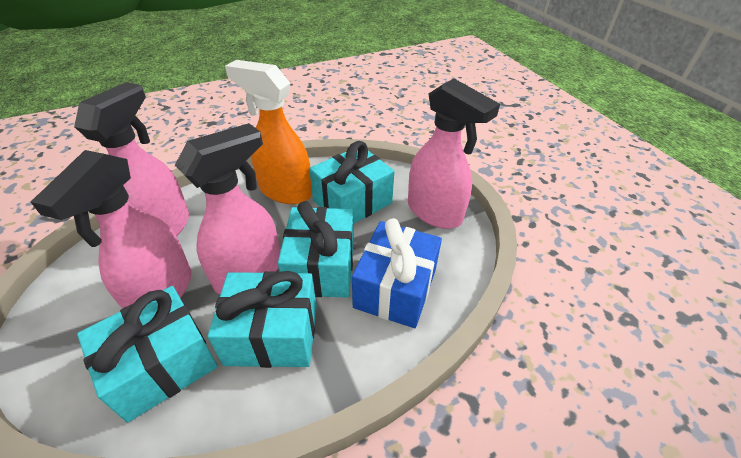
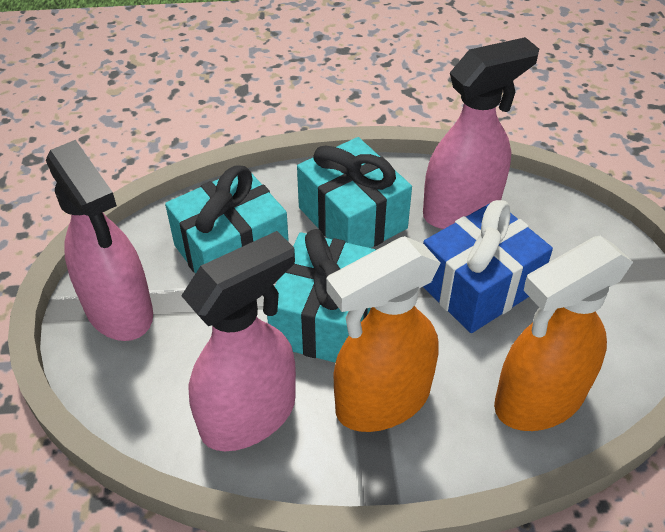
orange spray bottle: [225,60,312,204] = 1 -> [326,236,440,432] [494,236,633,431] = 2
pink spray bottle: [31,150,191,309] [74,82,189,236] [175,123,280,294] [408,78,500,229] = 4 -> [46,140,153,341] [181,231,296,451] [423,37,539,229] = 3
turquoise gift: [77,286,218,423] [208,271,317,368] [278,201,354,298] [309,141,394,224] = 4 -> [165,165,289,274] [267,229,377,363] [297,137,412,248] = 3

